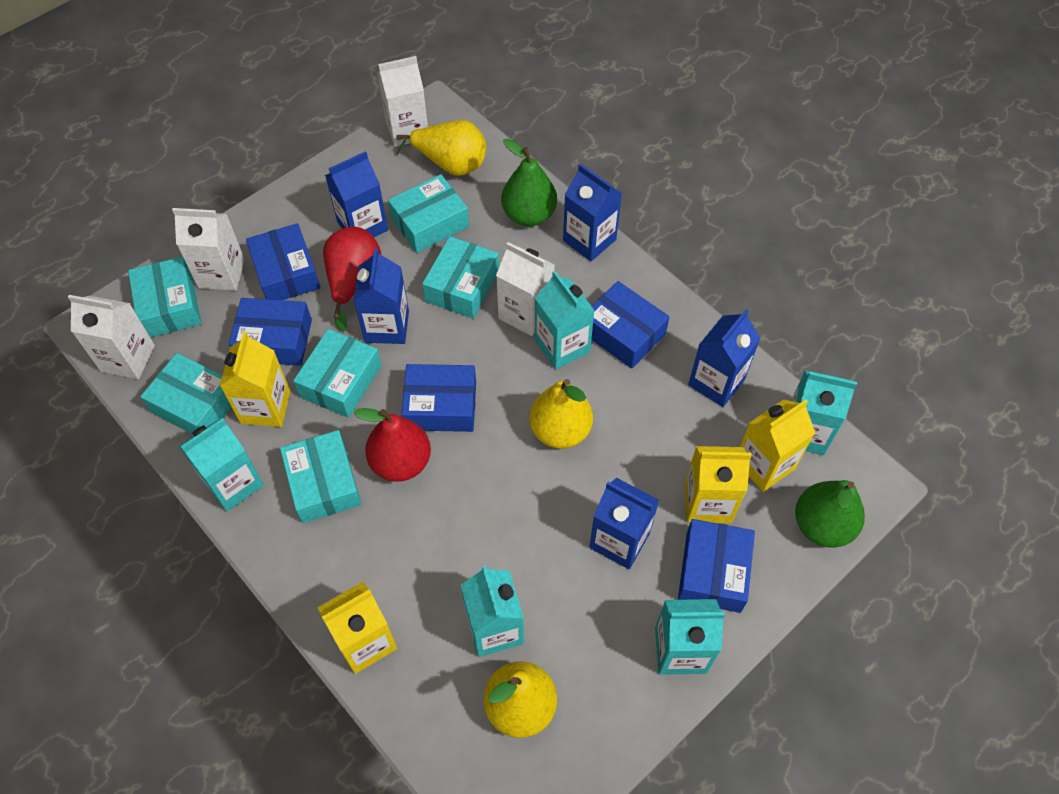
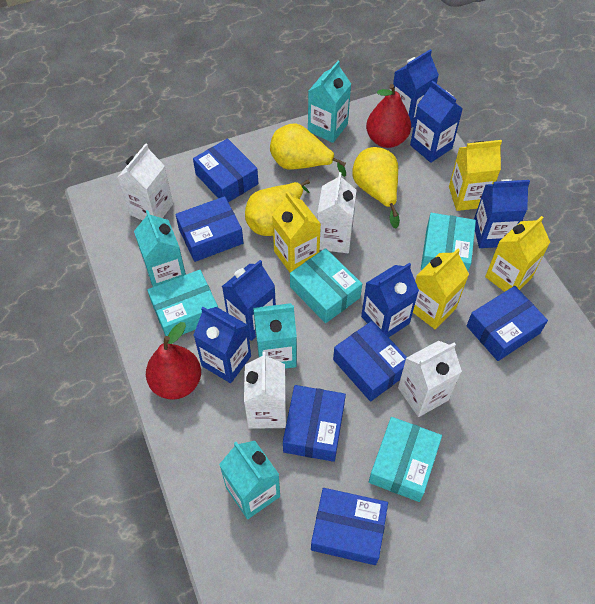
blue box: [229,298,312,366] [246,223,320,300] [401,364,476,432] [591,281,669,369] [678,519,755,613] = 5 -> [175,196,244,262] [193,139,258,202] [283,385,346,462] [311,488,388,565] [333,321,407,402] [466,286,548,361] = 6
blue carton: [325,151,388,237] [353,248,409,344] [563,164,622,261] [589,478,659,569] [688,309,761,407] = 5 -> [193,307,251,383] [222,260,276,341] [361,263,419,337] [393,49,439,128] [410,81,463,163] [474,179,530,248] = 6
green pear: [501,138,557,226] [795,480,865,548] = 2 -> none = 0
turquoise box: [128,257,201,338] [140,353,231,434] [280,430,361,523] [293,329,381,418] [388,174,469,253] [422,236,499,319] = 6 -> [147,270,218,336] [290,248,362,323] [369,417,442,502] [421,213,476,271] = 4
turquoise carton: [179,418,264,512] [461,565,524,657] [535,271,595,370] [655,599,725,675] [791,370,857,455] = 5 -> [134,210,186,287] [219,441,280,519] [253,303,297,369] [308,61,351,143] = 4

